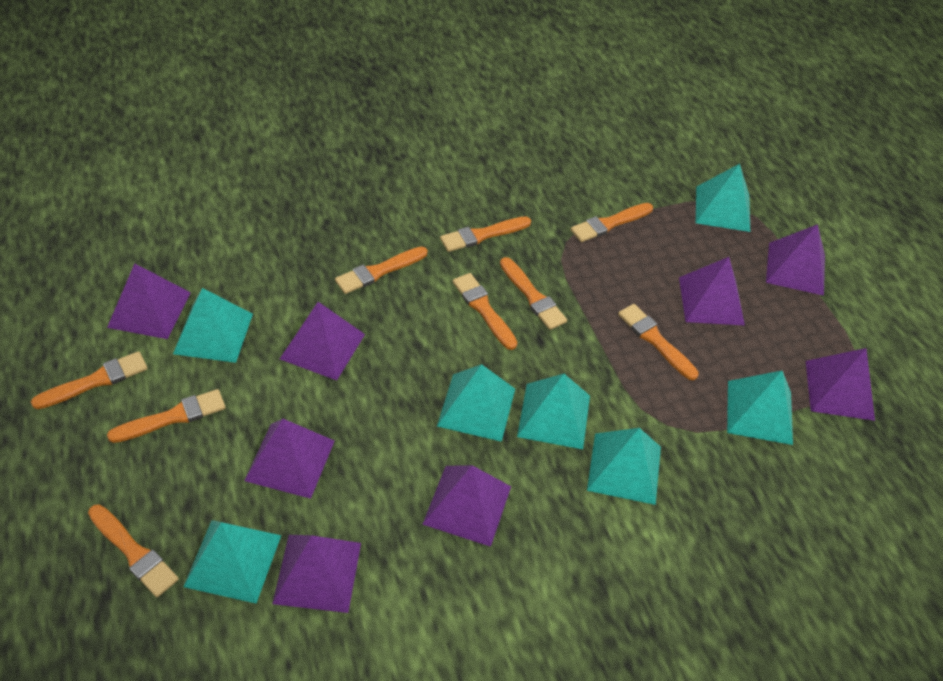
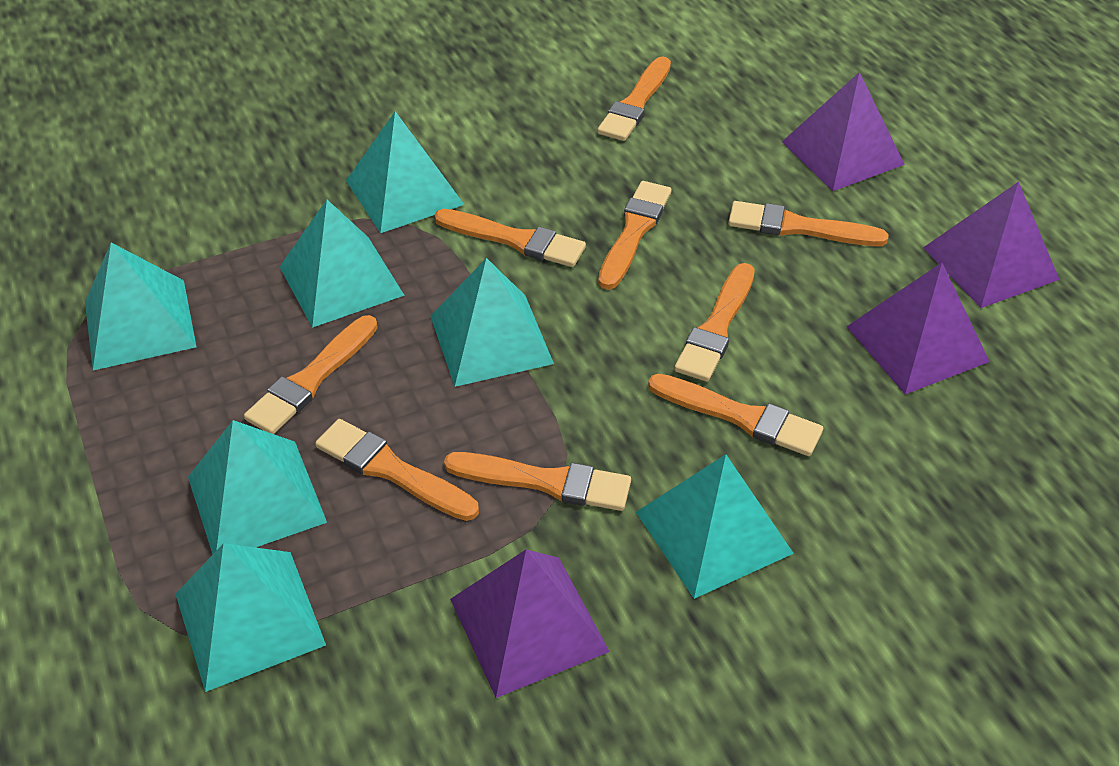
purple pyramid: [107,263,191,339] [244,419,335,499] [272,535,361,613] [280,302,365,380] [422,465,511,547] [679,257,745,325] [766,224,825,296] [806,348,875,421] = 8 -> [450,549,610,698] [782,72,905,191] [846,263,990,394] [923,182,1060,308] = 4

